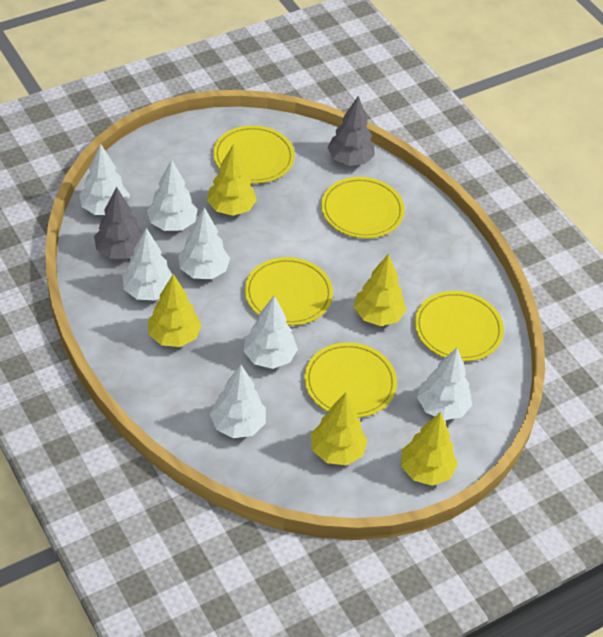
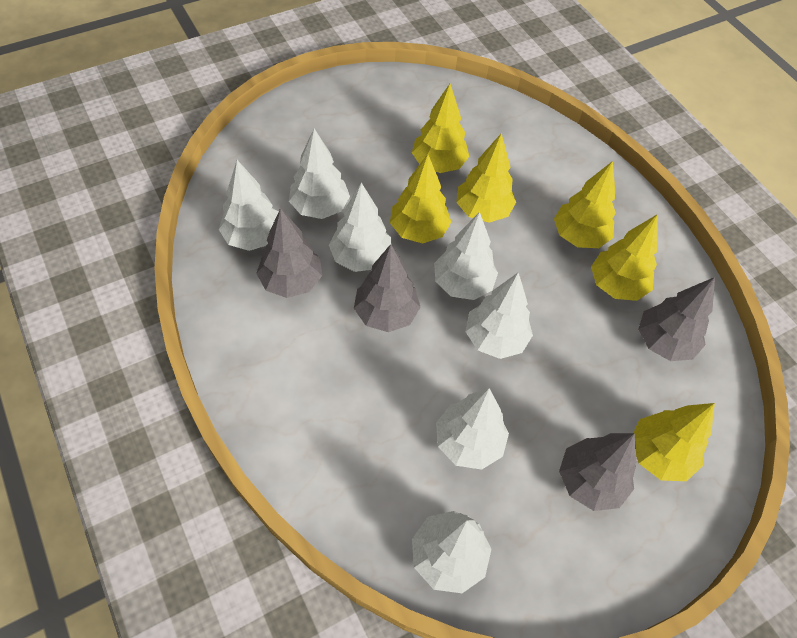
grey tree: [94,187,143,259] [328,96,375,166] = 2 -> [256,208,322,298] [354,244,420,332] [559,433,637,511] [638,277,715,361] = 4
yellow plate: [213,125,295,183] [245,257,333,326] [304,342,397,418] [321,177,405,238] [415,291,504,361] = 5 -> none = 0
yellow tree: [148,274,202,347] [207,144,257,216] [311,392,368,465] [354,254,406,326] [401,412,458,486] = 5 -> [390,154,451,244] [412,84,470,173] [456,133,516,223] [554,161,616,248] [591,214,658,301] [633,403,715,481] = 6

